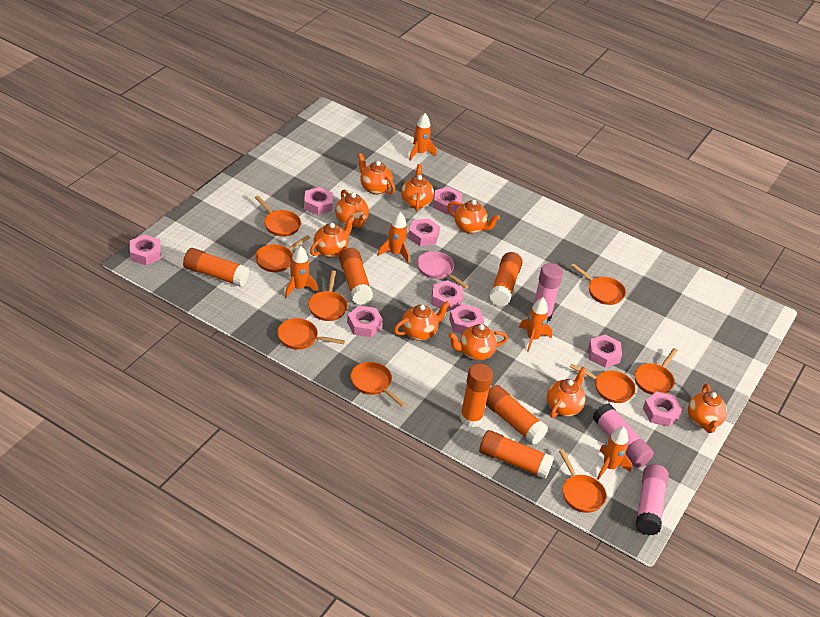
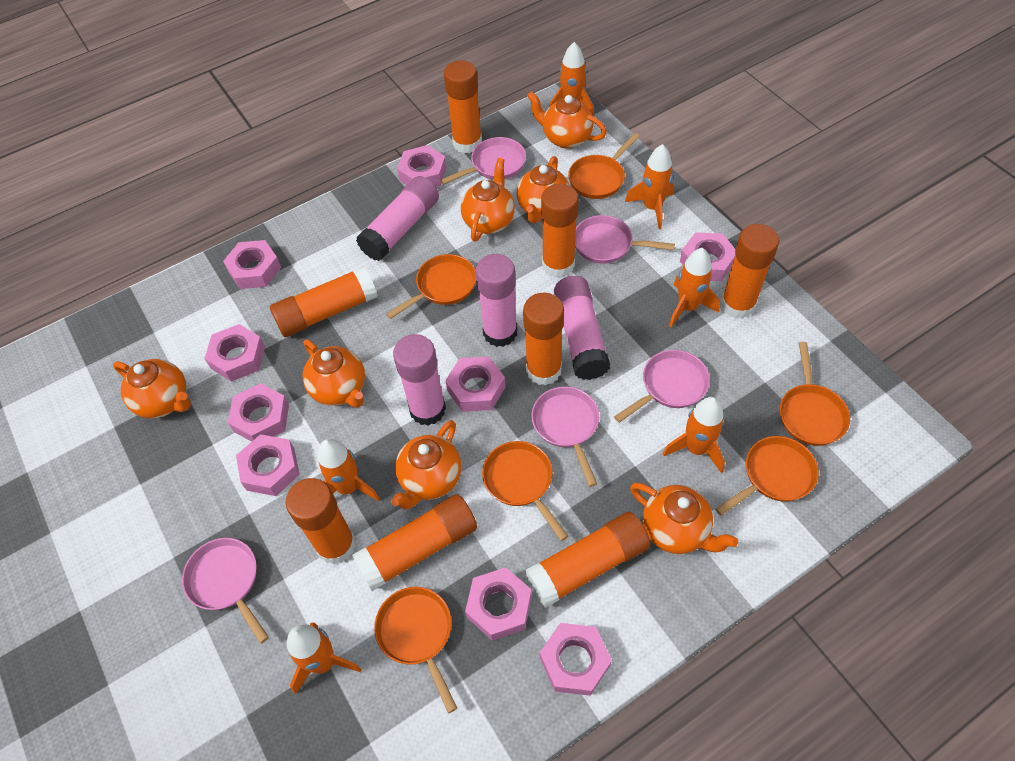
orange glue stick: [183,248,249,287] [339,248,373,305] [460,363,493,427] [479,430,554,479] [486,385,548,445] [489,252,523,306] = 6 -> [270,266,378,337] [286,478,356,564] [352,494,477,591] [444,60,482,153] [523,293,564,386] [524,512,650,608] [541,184,579,278] [721,224,779,319] = 8
orange pan: [255,196,301,237] [255,235,310,272] [277,318,345,350] [308,271,348,321] [351,362,406,407] [559,450,607,513] [570,364,636,403] [571,263,626,305] [635,348,678,395] = 9 -> [374,587,457,713] [386,254,476,319] [482,441,568,541] [568,133,640,199] [715,436,819,516] [780,342,850,446] = 6
orange rocket: [285,246,318,298] [377,212,409,263] [409,113,437,161] [519,297,552,352] [597,426,632,480] = 5 -> [287,622,361,694] [318,439,380,501] [549,42,594,117] [625,144,674,229] [663,397,725,473] [669,248,720,327] = 6
orange teapot: [310,216,355,258] [335,190,369,228] [358,153,395,195] [394,301,450,341] [401,164,434,211] [447,200,500,234] [448,324,508,360] [547,367,586,418] [688,383,727,433] = 9 -> [113,359,191,418] [303,340,365,407] [391,420,461,510] [461,158,515,241] [517,156,569,224] [527,91,607,149] [630,483,738,554] = 7
pink glue stick: [533,263,563,323] [592,403,654,468] [636,464,669,536] = 3 -> [356,176,439,261] [393,334,446,426] [475,254,517,347] [554,276,610,380] = 4
pink pan: [417,251,468,289] = 1 -> [182,538,269,644] [440,137,526,185] [531,387,599,487] [575,215,675,264] [614,350,710,423] = 5

